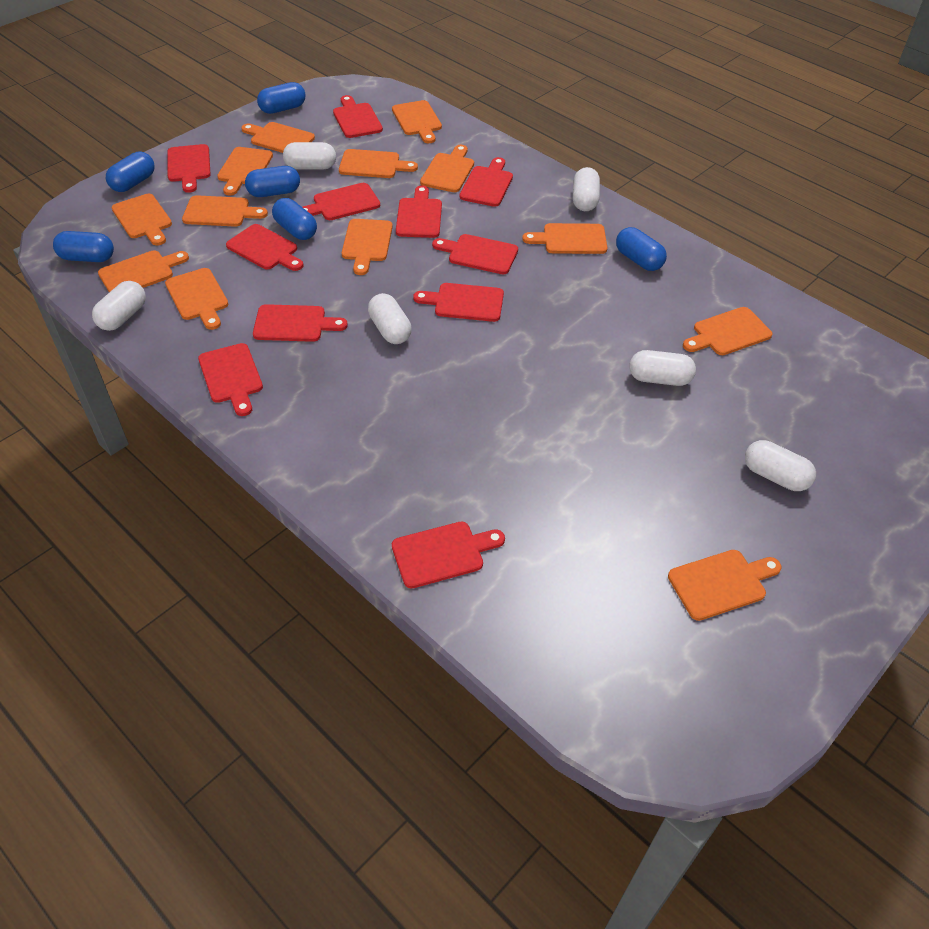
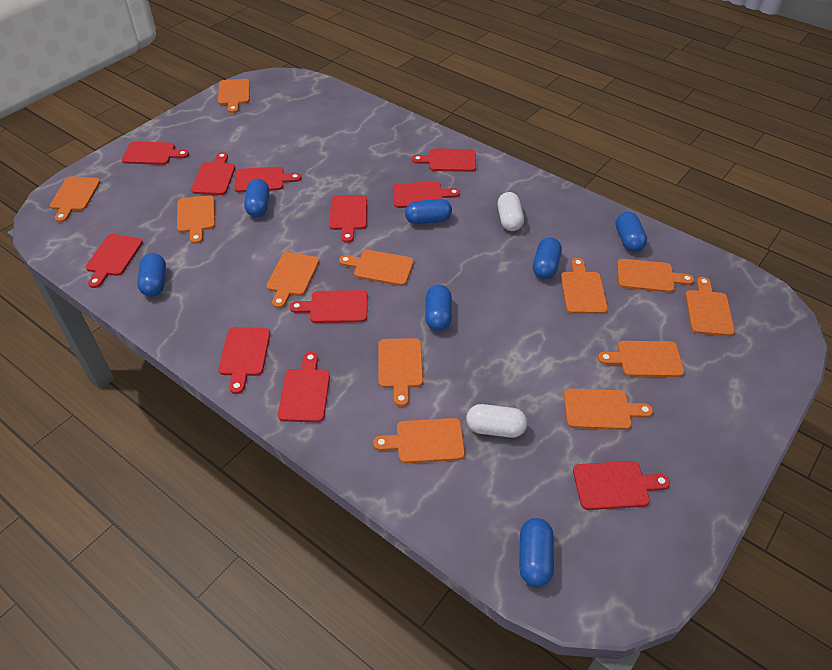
blue capsule: [53,231,114,262] [106,152,155,192] [245,166,300,197] [257,82,305,114] [272,198,317,240] [616,227,667,271] = 6 -> [137,253,166,297] [244,179,269,217] [405,199,452,225] [425,285,452,331] [519,518,554,587] [533,237,562,279] [615,212,647,252] = 7
orange cutting board: [98,250,189,292] [112,194,172,246] [165,268,228,330] [182,195,268,227] [217,147,273,195] [241,122,315,153] [339,149,418,178] [342,219,393,275] [392,100,442,143] [420,145,474,192] [522,223,608,254] [668,550,781,621] [683,307,772,355] = 13 -> [50,176,101,223] [177,195,215,244] [218,79,250,113] [267,252,319,308] [339,250,414,286] [373,418,465,463] [378,338,423,407] [561,258,608,314] [564,388,653,430] [598,341,684,377] [617,259,694,293] [685,277,735,336] = 12
white capsule: [92,281,146,331] [283,142,336,170] [368,293,412,344] [573,167,600,211] [629,350,696,386] [745,440,816,491] = 6 -> [466,404,527,438] [497,192,524,231] = 2

